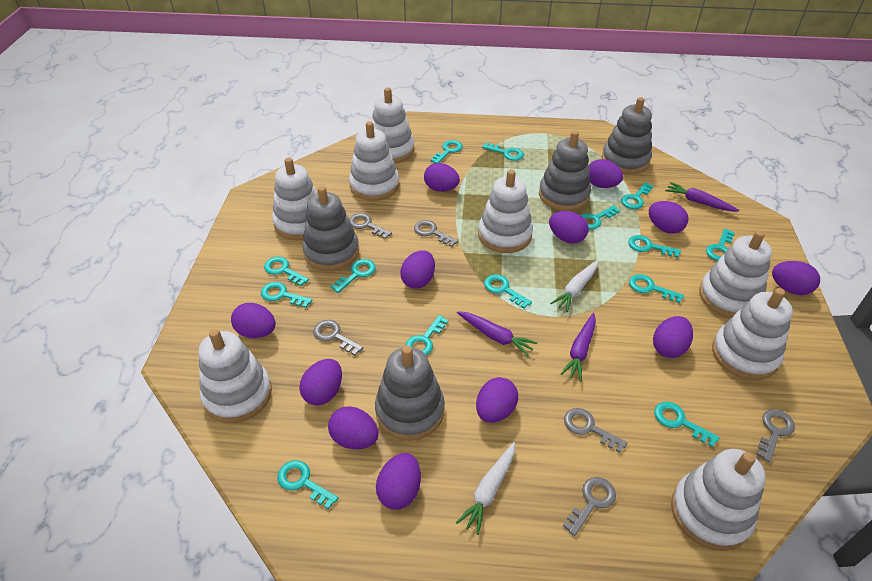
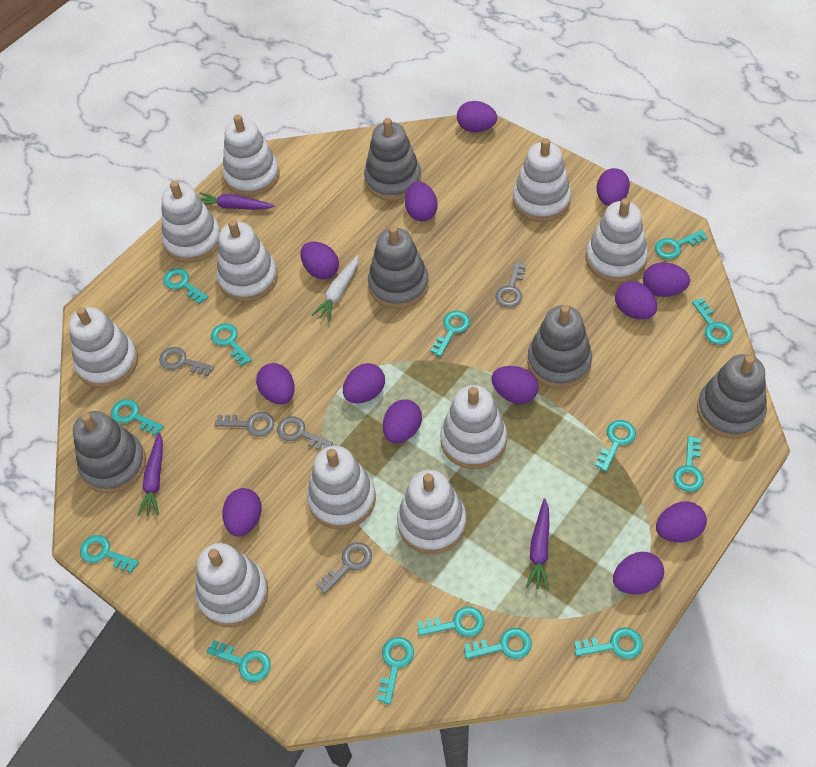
grey key: [313,320,363,356] [349,213,392,239] [414,220,459,247] [563,477,616,536] [564,408,627,453] [756,409,795,462] = 6 -> [159,347,214,376] [215,412,274,437] [277,416,333,450] [316,542,372,594] [495,262,526,308] = 5
grey stacking toy: [302,186,359,271] [375,345,445,441] [539,131,591,211] [602,97,652,174] = 4 -> [73,411,146,493] [364,118,421,201] [368,226,429,309] [527,305,592,389] [697,354,767,439] = 5
purple egg: [231,303,276,338] [299,359,342,406] [328,406,378,449] [376,453,421,509] [400,250,435,289] [424,163,460,192] [476,377,518,423] [549,211,588,243] [589,159,623,188] [649,201,688,234] [653,316,693,358] [772,261,820,295] = 12 -> [222,488,262,536] [256,363,295,404] [300,241,339,280] [343,363,385,403] [383,400,422,443] [405,181,438,221] [457,101,497,132] [492,366,538,404] [597,168,630,206] [613,552,664,594] [615,281,657,319] [643,262,690,297] [656,501,707,542] = 13
white carrot: [456,442,515,535] [550,260,599,312] = 2 -> [312,255,359,322] = 1
white stacking toy: [199,329,272,423] [272,158,317,240] [349,121,399,201] [371,88,414,163] [478,169,533,253] [671,449,766,551] [699,230,772,318] [712,288,793,380] = 8 -> [69,307,138,388] [161,181,221,263] [195,543,268,627] [216,220,278,302] [222,114,280,197] [307,446,376,530] [397,470,466,554] [440,385,507,469] [513,138,571,222] [586,198,648,283] = 10

